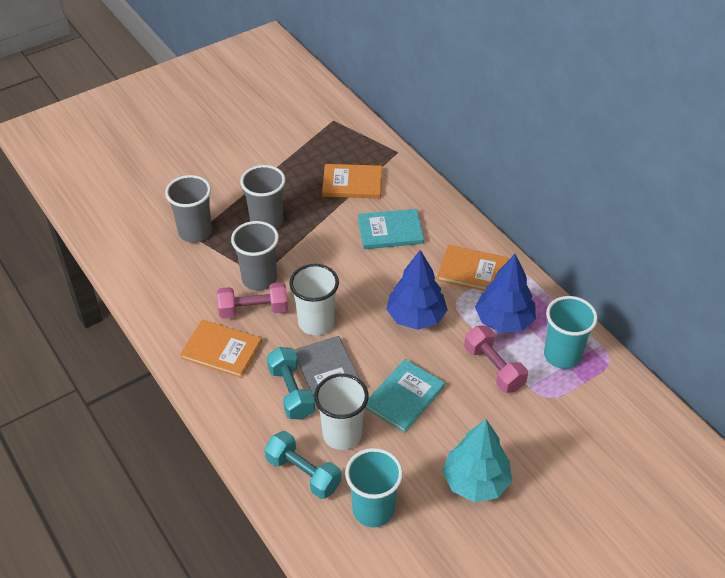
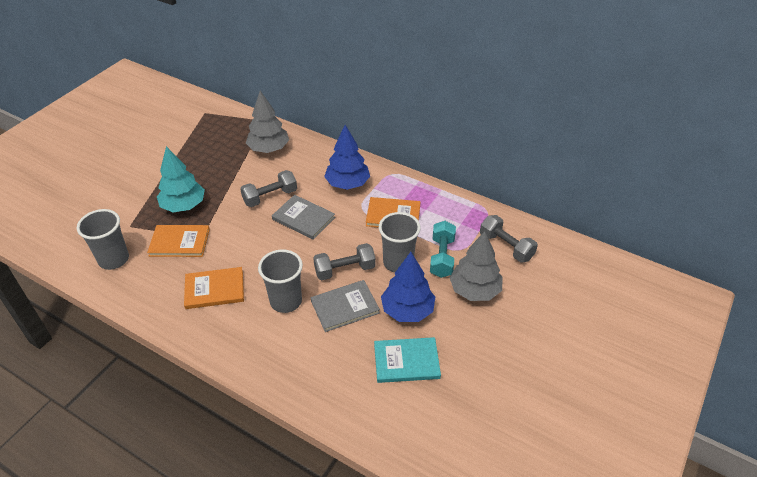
grey book: [294,336,360,397] = 1 -> [272,195,335,240] [311,280,380,332] = 2
grey dumbbell: none = 0 -> [240,170,297,207] [313,243,376,280] [480,215,538,262] = 3
grey tree: none = 0 -> [246,91,289,153] [449,231,503,301] = 2
pink dumbbell: [217,282,288,319] [464,326,528,393] = 2 -> none = 0
turquoise book: [358,209,424,249] [365,359,445,433] = 2 -> [374,337,441,383] = 1
turquoise cup: [345,448,403,527] [544,296,598,369] = 2 -> none = 0
turquoise dumbbell: [264,431,341,499] [267,347,315,420] = 2 -> [430,221,456,278] = 1
white cup: [289,264,339,335] [314,374,369,450] = 2 -> none = 0

